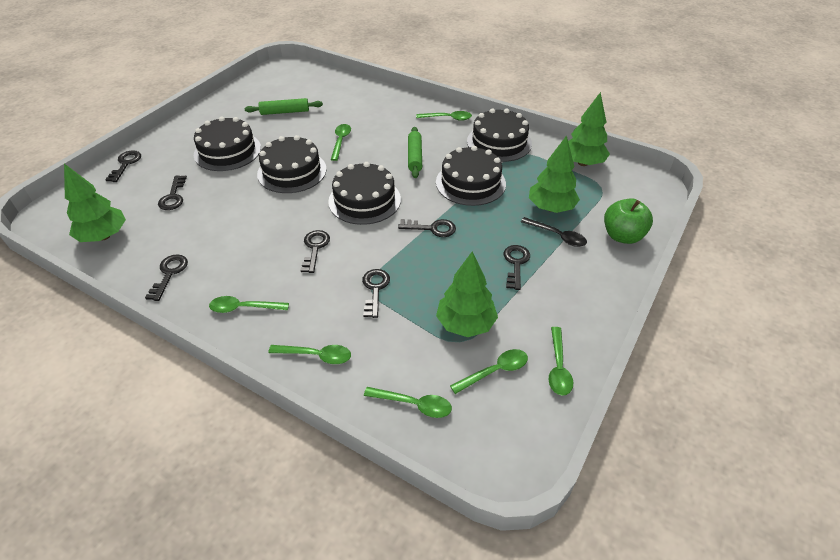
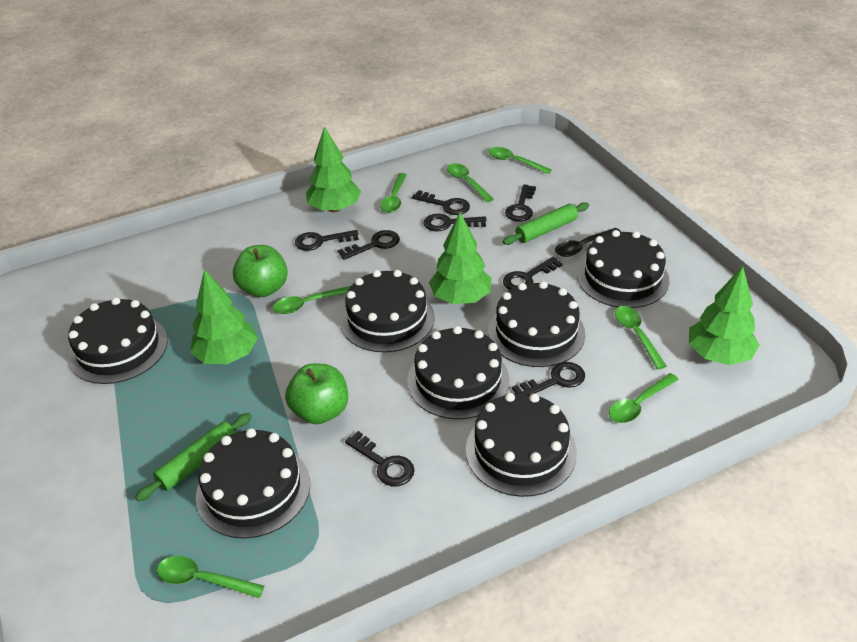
black cake: [194,116,261,171] [257,135,327,193] [328,162,401,225] [436,146,506,206] [467,108,532,162] = 5 -> [68,297,168,384] [196,428,310,539] [340,270,435,352] [407,326,509,419] [466,393,577,497] [488,281,585,367] [577,230,669,308] = 7
black key: [105,150,141,182] [145,254,188,301] [158,175,187,210] [300,230,330,273] [362,269,390,318] [398,219,456,237] [504,245,530,290] = 7 -> [295,230,359,251] [338,230,400,260] [345,431,415,487] [412,190,470,215] [423,214,487,232] [503,257,562,290] [505,185,536,221] [512,362,585,394] = 8
green apple: [604,198,653,244] = 1 -> [233,245,288,297] [285,364,348,424] = 2

